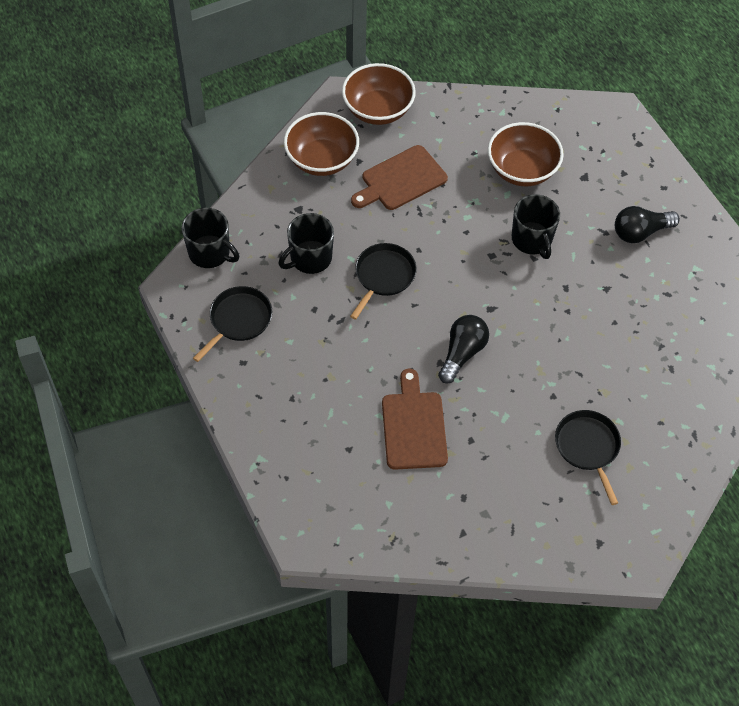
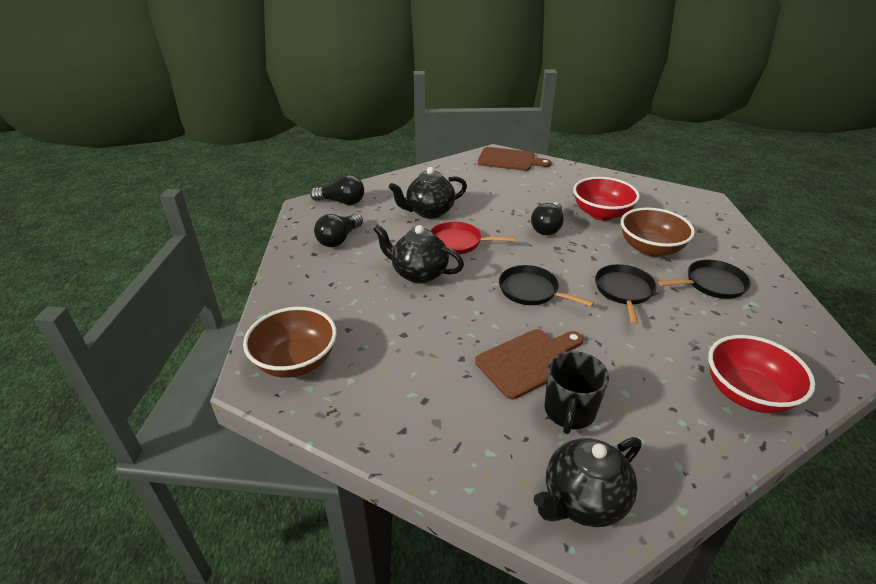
black light bulb: [438,315,489,384] [615,206,680,243] = 2 -> [310,175,364,205] [314,213,363,247] [531,202,564,235] = 3
black mug: [182,208,239,268] [279,213,334,274] [512,194,560,259] = 3 -> [544,351,609,434] = 1
black teapot: none = 0 -> [373,224,464,284] [389,167,467,219] [533,437,641,527] = 3
brown bowl: [284,112,359,176] [342,63,416,125] [488,122,564,186] = 3 -> [243,307,337,378] [621,207,695,257] = 2
red bowl: none = 0 -> [573,177,640,221] [708,335,815,413] = 2
red pan: none = 0 -> [430,222,515,254] = 1

